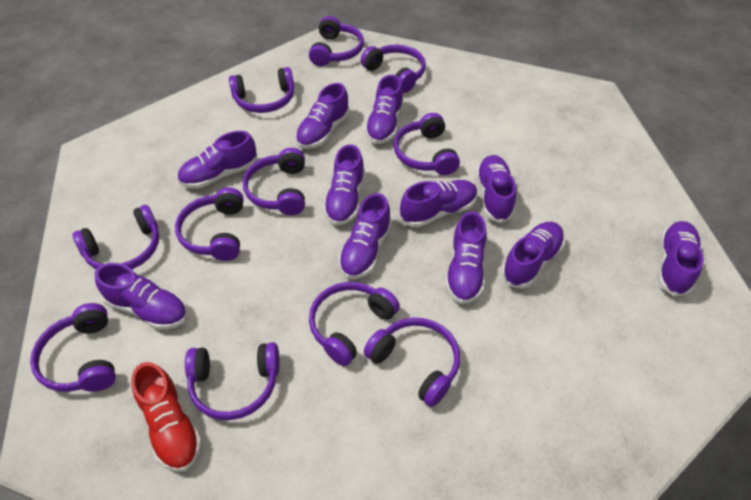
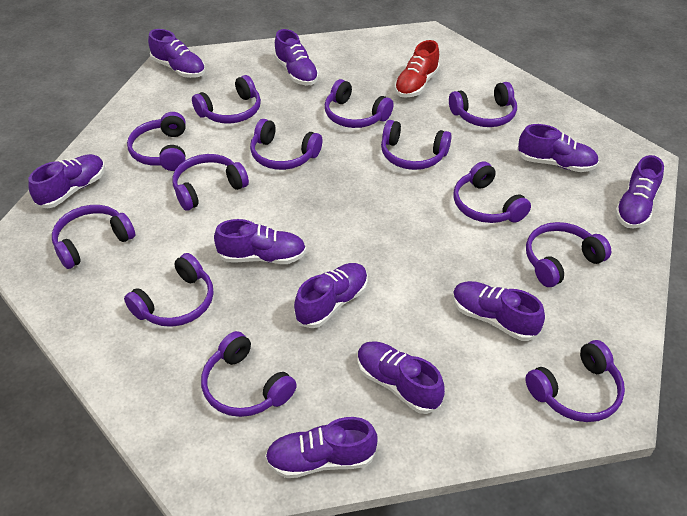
purple headphones: [30,303,116,392] [73,205,159,270] [175,187,244,261] [185,342,280,420] [229,67,294,113] [243,148,305,215] [309,16,364,66] [309,282,400,366] [361,44,426,93] [364,318,460,407] [393,113,460,175] = 11 -> [52,205,135,269] [124,253,214,327] [127,112,186,171] [172,154,249,211] [192,75,261,124] [201,331,297,417] [250,119,322,170] [325,79,394,128] [381,120,452,170] [449,82,517,127] [453,161,531,223] [525,340,625,422] [526,222,611,287] = 13
purple shoe: [95,263,187,330] [177,131,257,189] [295,83,350,149] [323,144,365,226] [338,193,392,279] [365,75,404,144] [400,180,478,227] [445,212,487,304] [476,155,516,223] [501,222,565,289] [658,221,704,296] = 11 -> [29,154,105,208] [148,29,205,78] [214,219,306,264] [265,417,378,478] [274,29,319,85] [294,263,368,328] [357,341,445,414] [453,281,545,341] [517,124,599,172] [615,155,664,229] = 10

